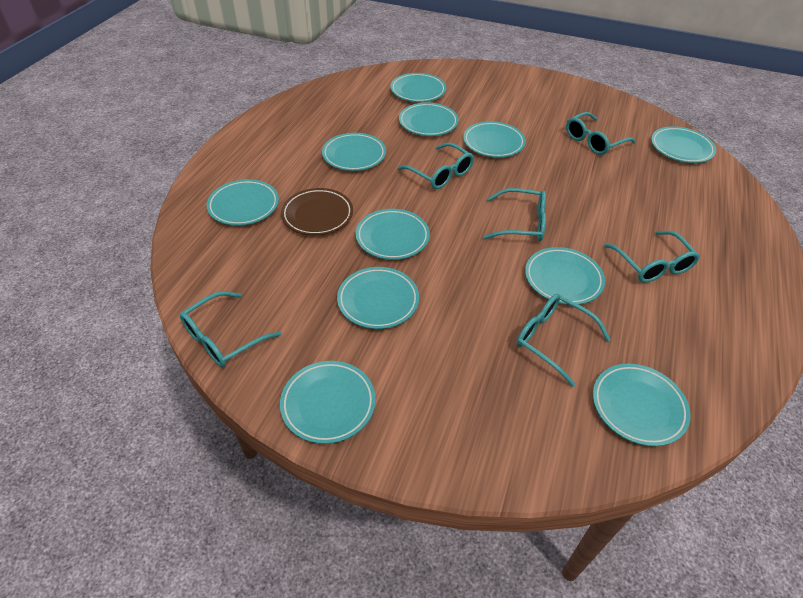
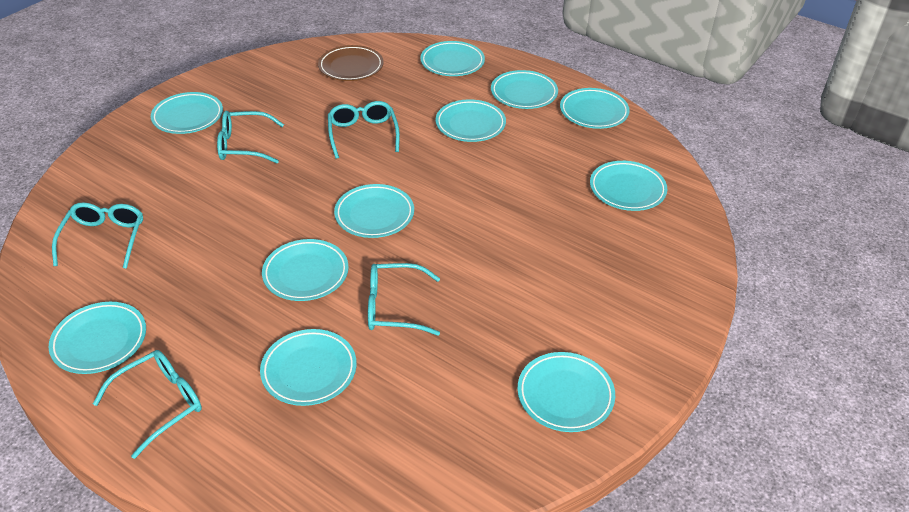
turquoise glasses: [180,291,281,367] [397,143,474,189] [484,188,546,241] [517,294,611,387] [566,112,636,155] [604,231,700,283] = 6 -> [52,202,143,269] [93,350,202,459] [217,111,284,163] [328,101,400,159] [368,263,440,336] = 5

